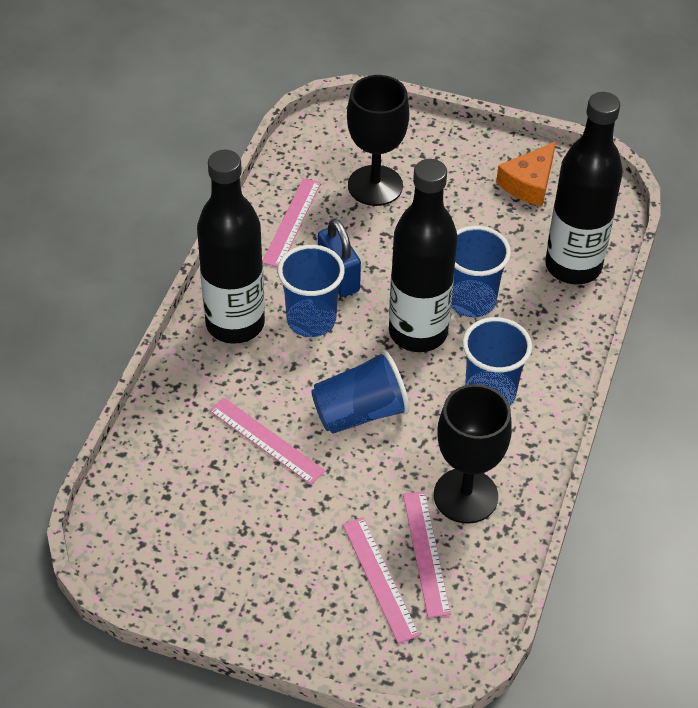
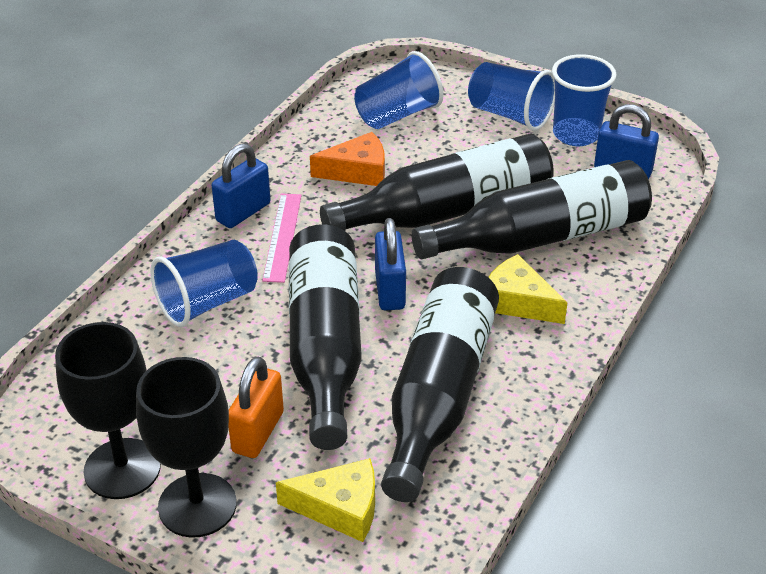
black bottle: [197,150,265,344] [389,159,458,352] [545,92,623,285] = 3 -> [289,224,362,450] [320,133,554,231] [381,267,499,502] [412,160,652,259] = 4
blue padlock: [318,219,361,297] = 1 -> [211,143,271,228] [375,218,406,310] [594,104,659,179] = 3
orange padlock: none = 0 -> [228,357,284,458] = 1
pink ruler: [209,398,325,485] [263,178,321,267] [343,517,420,644] [403,491,451,618] = 4 -> [262,193,302,283] = 1
yellow cheese: none = 0 -> [276,458,375,542] [488,254,568,324] = 2

